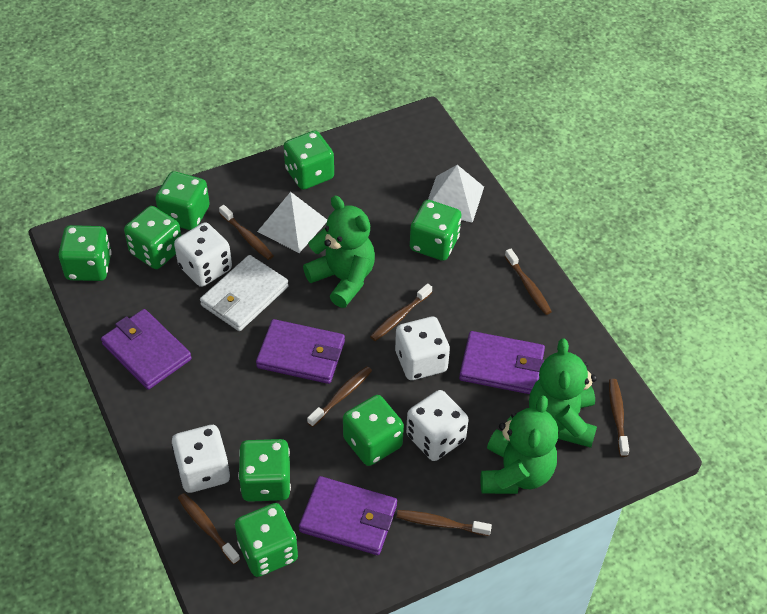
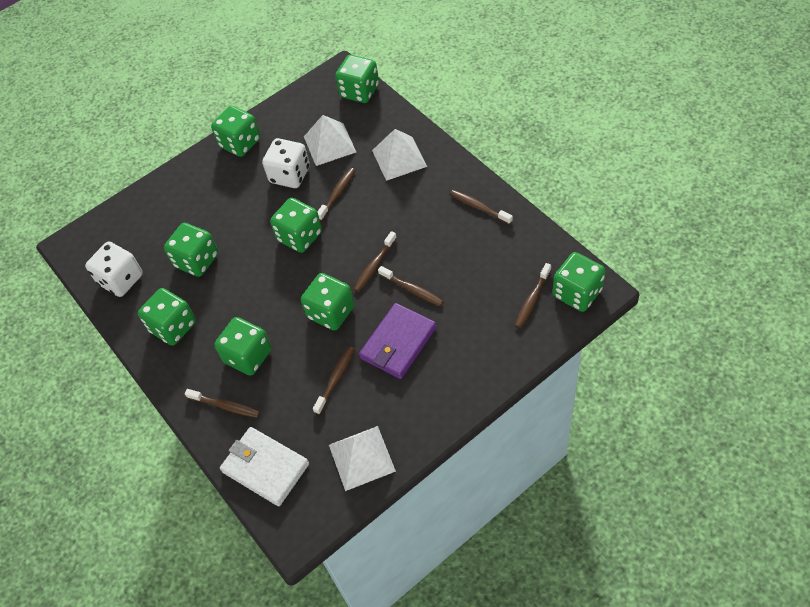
green teddy bear: [303,196,375,308] [481,395,558,494] [529,338,597,448] = 3 -> none = 0
purple wallet: [101,309,192,390] [256,319,345,384] [299,476,397,555] [459,331,545,394] = 4 -> [359,303,437,379] = 1
white dice: [172,425,230,493] [174,222,232,287] [395,317,450,380] [406,390,469,461] = 4 -> [85,242,143,297] [262,138,310,188] = 2
white pyramid: [257,192,327,253] [428,165,484,223] = 2 -> [304,115,356,166] [329,426,396,491] [372,129,427,181] = 3

